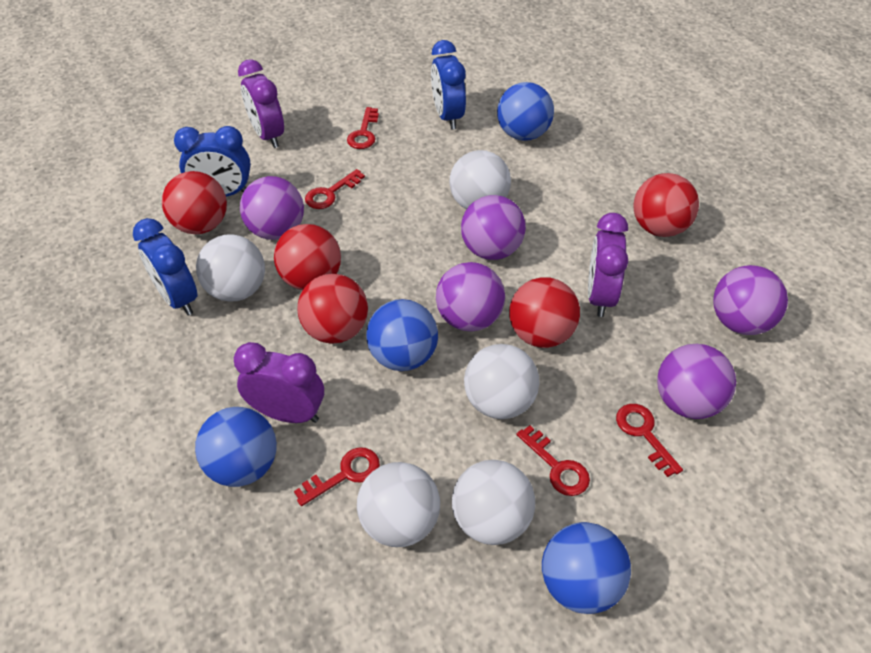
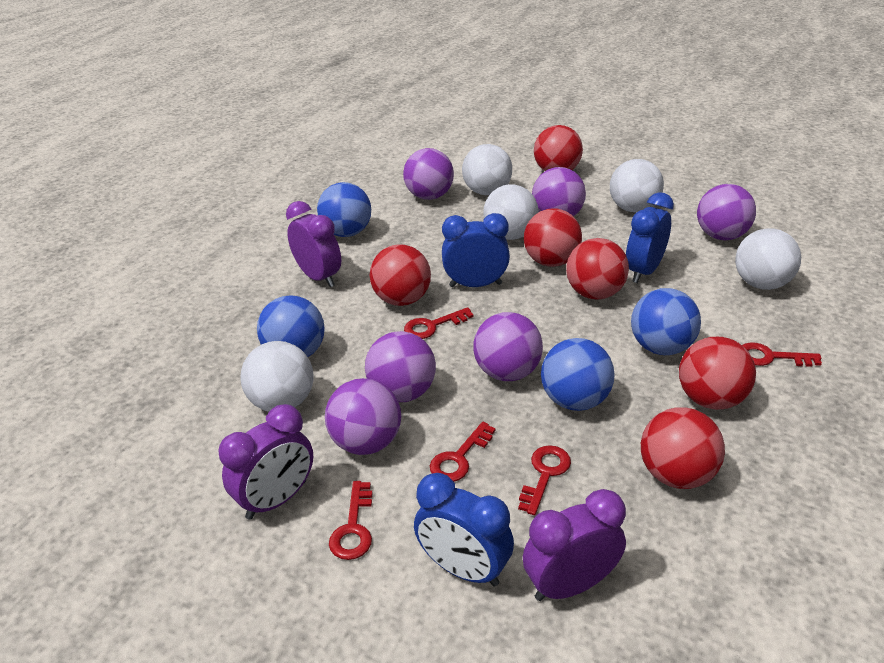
purple ball: [240,176,304,240] [436,262,505,331] [461,195,526,260] [657,344,736,419] [713,265,788,335] = 5 -> [325,378,401,455] [365,331,436,402] [403,148,454,200] [473,312,543,381] [532,167,586,217] [697,184,756,240] = 6
red ball: [162,171,227,234] [274,224,341,290] [298,274,368,344] [509,277,580,348] [634,173,699,237] = 5 -> [370,244,431,306] [524,208,582,267] [534,125,583,171] [566,238,629,300] [641,407,725,489] [679,337,756,410] = 6

